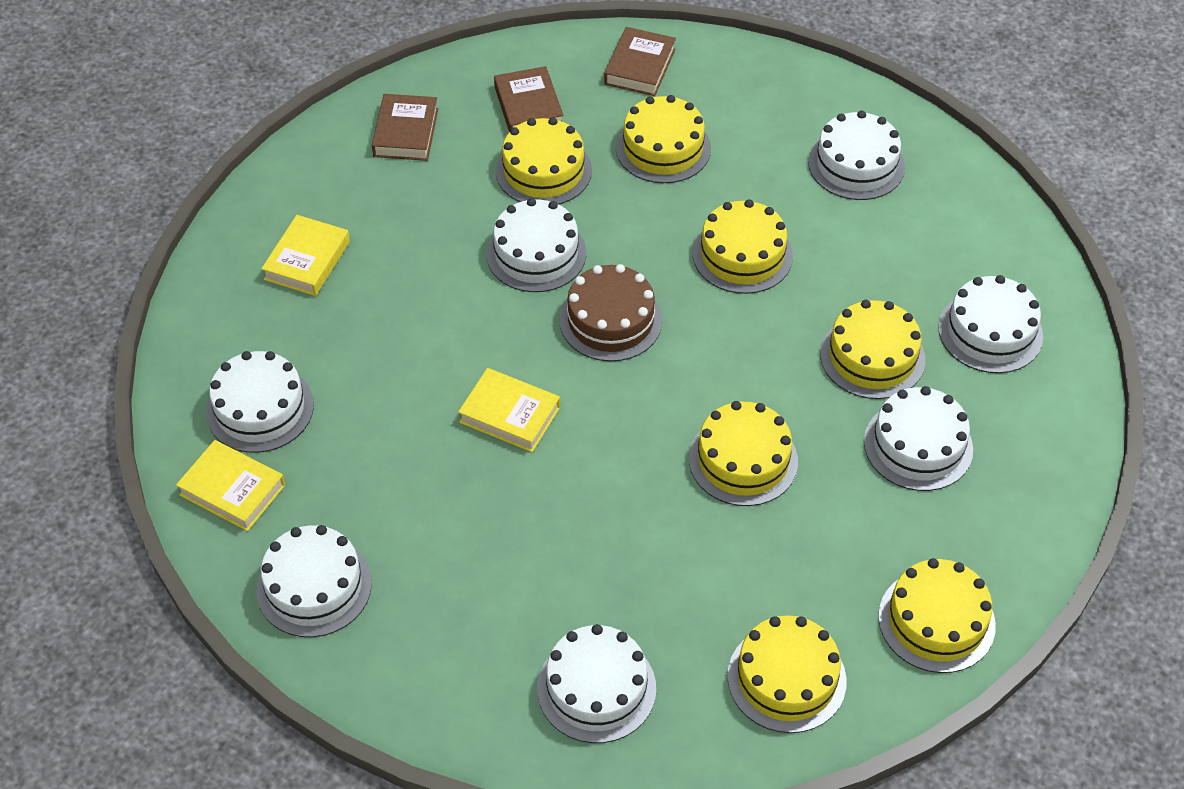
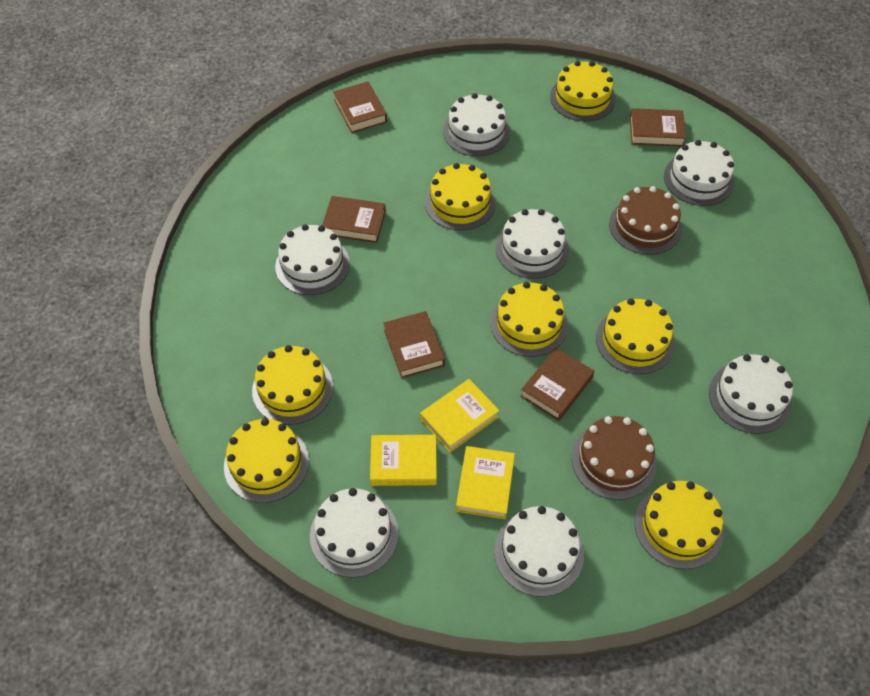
brown book: [372,94,438,161] [494,66,564,132] [604,27,676,96] = 3 -> [322,196,386,243] [333,82,387,133] [383,311,445,378] [520,347,594,421] [629,108,686,147] = 5
brown cake: [559,264,663,361] = 1 -> [572,416,657,500] [609,186,682,255] = 2

